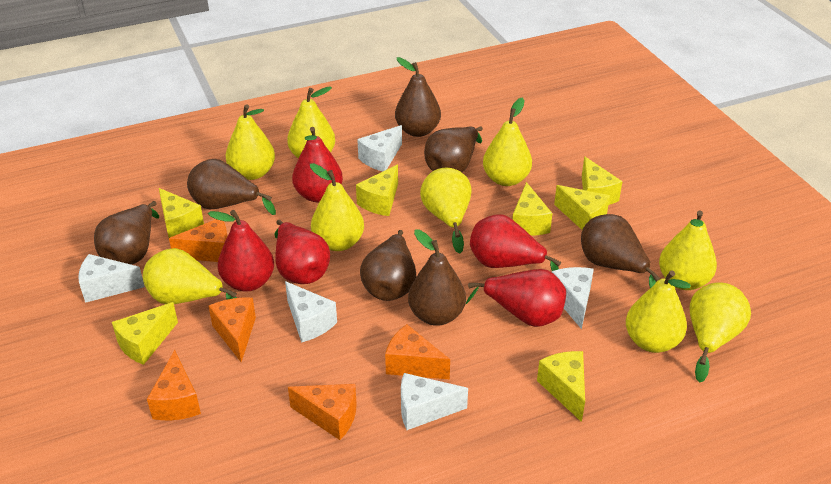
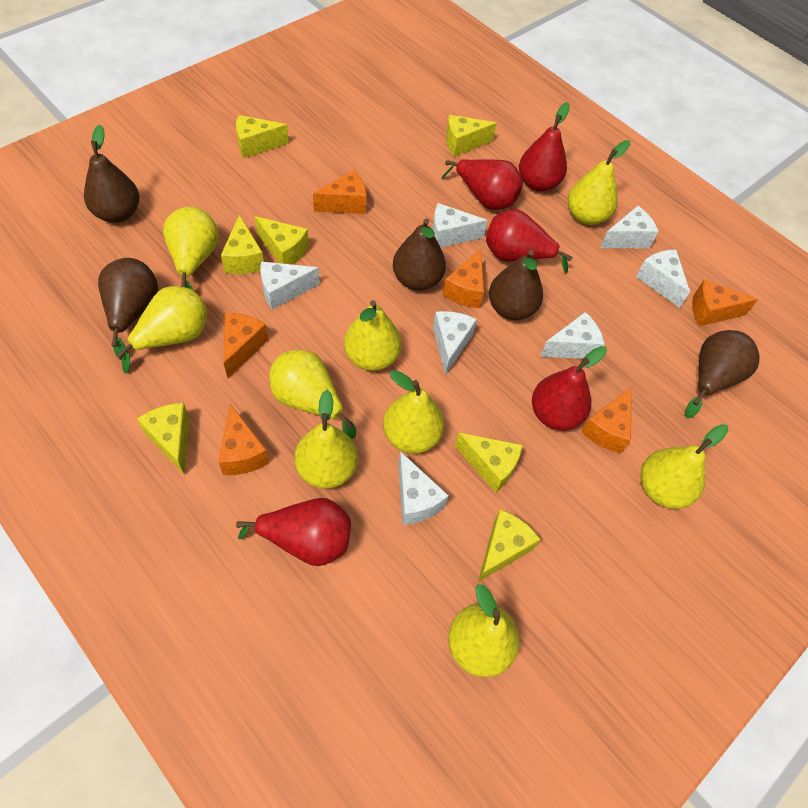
brown pear: [94,201,159,265] [187,159,276,215] [360,230,416,301] [395,57,441,137] [408,230,466,326] [424,126,483,172] [581,214,660,288] = 7 -> [84,125,140,223] [98,258,158,360] [393,218,446,291] [489,250,543,320] [685,330,760,418] = 5
orange cheese: [147,350,201,420] [169,219,228,262] [209,297,256,362] [288,384,357,440] [385,324,450,379] = 5 -> [218,404,269,475] [224,313,268,378] [313,170,366,214] [443,249,484,308] [581,387,632,453] [692,279,758,326] = 6
white cheese: [78,254,145,303] [285,281,337,343] [357,125,402,171] [401,373,468,430] [552,267,594,329] = 5 -> [260,261,319,309] [398,451,449,525] [432,203,488,248] [433,311,477,375] [540,312,605,359] [600,206,659,248] [636,250,690,308] = 7

